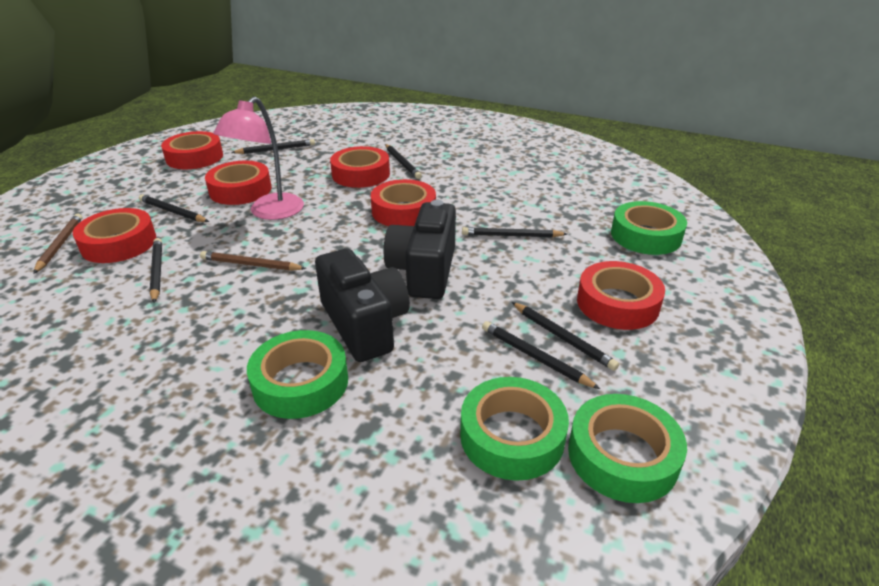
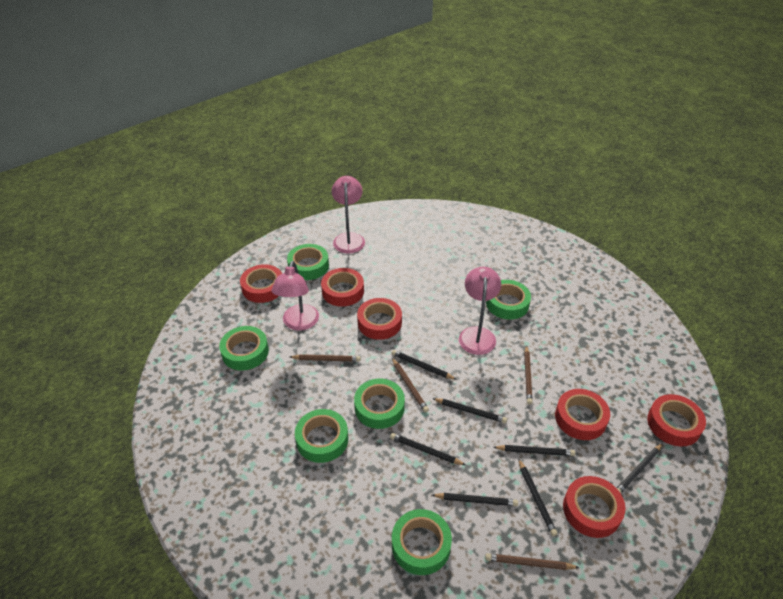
black camera: [315,249,410,362] [384,200,456,299] = 2 -> none = 0
brown pencil: [33,213,82,274] [200,251,307,271] = 2 -> [290,354,361,362] [392,358,429,412] [485,553,580,570] [524,345,533,404] = 4
green tape: [247,330,348,419] [460,377,569,481] [568,394,687,503] [611,201,687,255] = 4 -> [219,326,269,370] [287,244,329,280] [295,409,348,463] [354,379,405,429] [392,509,452,575] [486,280,531,320] = 6
pink lamp: [213,97,304,220] = 1 -> [271,261,319,331] [332,176,365,254] [459,267,501,355] = 3

